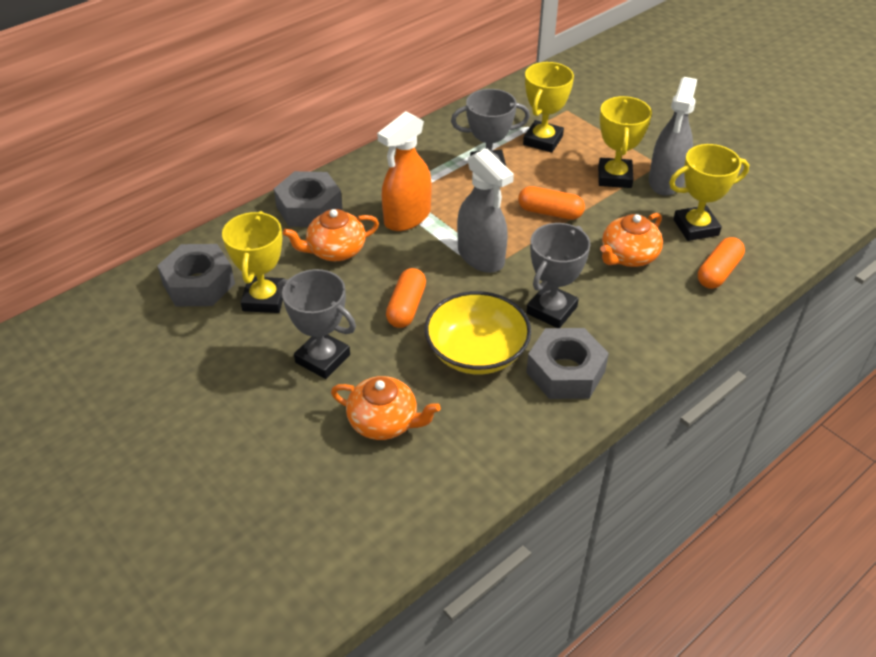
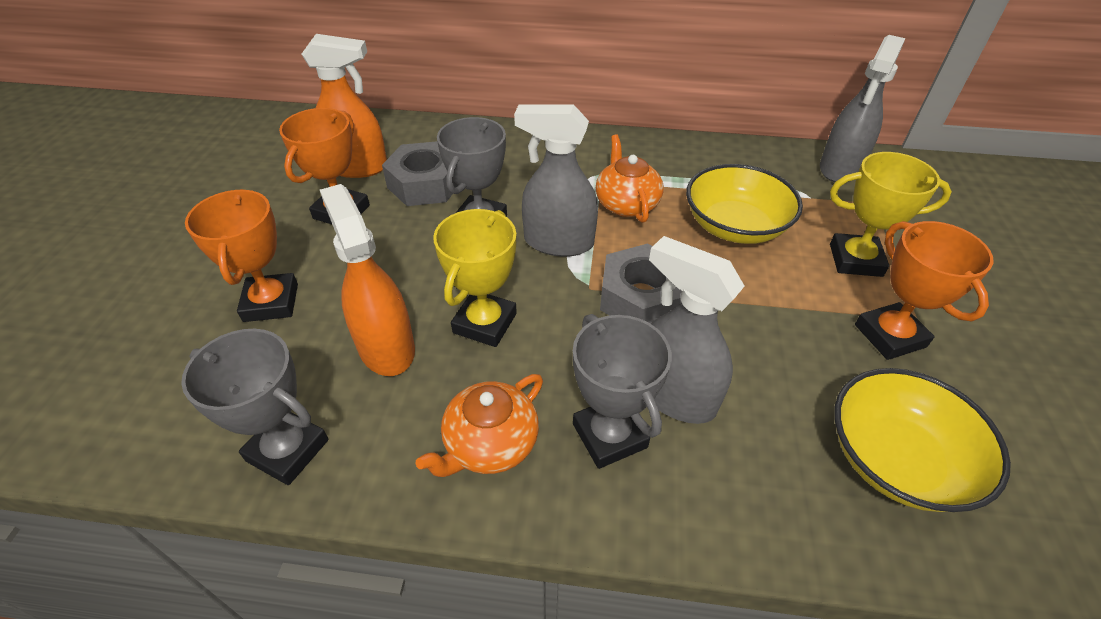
grey nut: [157,244,235,307] [274,171,343,227] [526,328,609,399] = 3 -> [382,141,459,206] [600,244,682,324] = 2
grey spray bottle: [457,149,514,273] [649,77,697,196] = 2 -> [514,104,598,257] [649,236,745,424] [820,35,905,182] = 3
orange capsule: [386,268,426,328] [518,186,585,220] [698,237,745,289] = 3 -> none = 0
orange spray bottle: [377,111,432,231] = 1 -> [301,34,387,178] [320,184,415,376] = 2
orange teapot: [283,209,379,261] [331,376,441,440] [600,213,663,267] = 3 -> [415,374,543,477] [596,134,664,223] = 2
orange trophy: none = 0 -> [185,189,298,322] [279,108,370,224] [855,221,993,360] = 3
yellow bowl: [425,291,531,375] = 1 -> [686,164,803,244] [834,368,1011,512] = 2
yellow trophy: [222,211,285,313] [523,62,574,153] [598,96,652,188] [669,144,749,241] = 4 -> [433,209,517,347] [830,152,952,277] = 2

